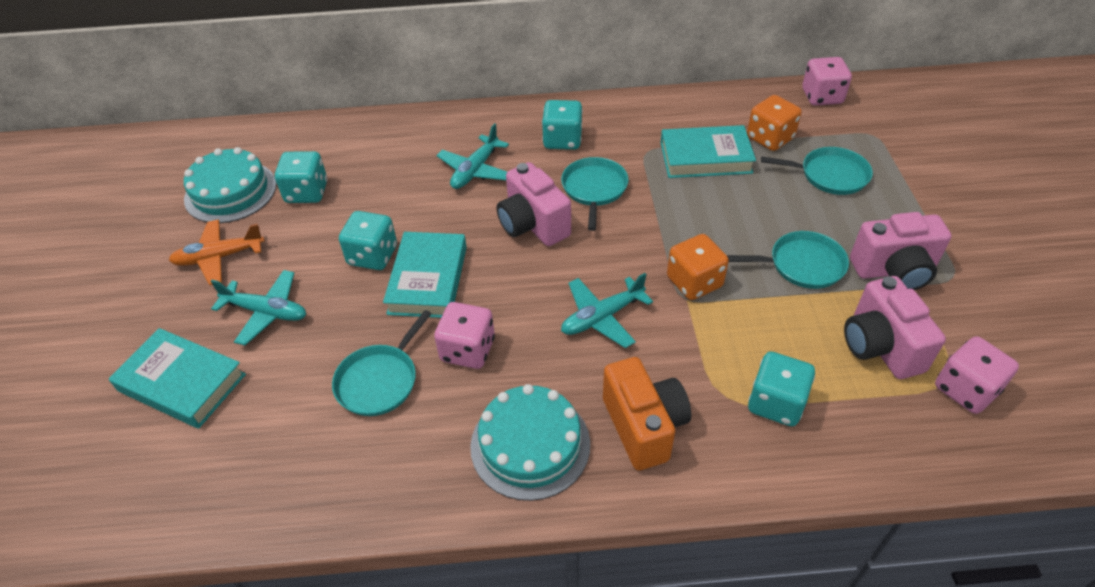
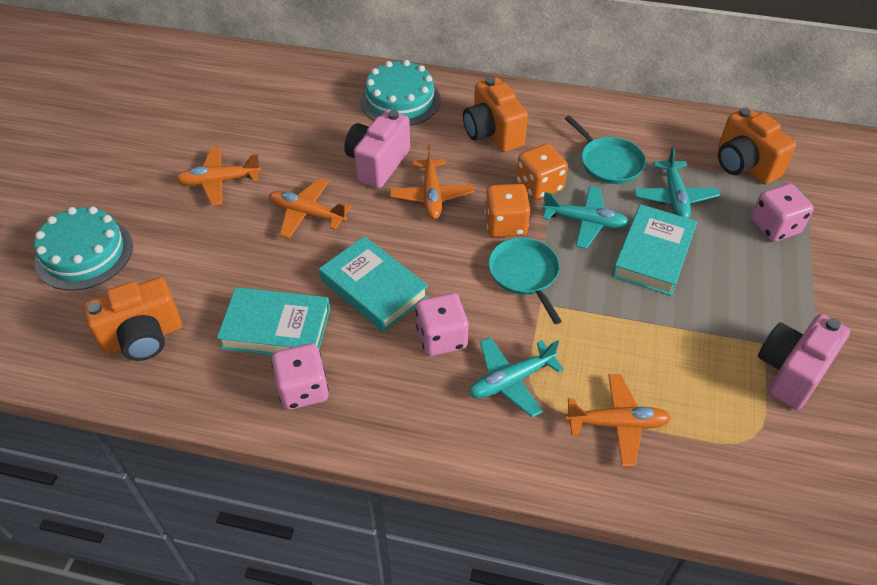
orange camera: [603,357,691,471] = 1 -> [83,277,182,361] [463,77,528,152] [718,107,796,184] = 3
orange plane: [169,220,265,285] = 1 -> [176,147,261,206] [269,178,351,239] [390,145,474,219] [565,374,671,466] = 4
pink camera: [497,162,571,246] [844,276,946,379] [850,212,952,290] = 3 -> [344,110,410,189] [758,314,850,410] = 2
turquoise dice: [275,151,327,203] [339,211,397,270] [542,100,583,150] [748,351,815,426] = 4 -> none = 0
turquoise pan: [332,310,431,416] [561,157,629,231] [727,231,849,289] [761,147,873,195] = 4 -> [488,238,562,324] [565,115,646,184] = 2

